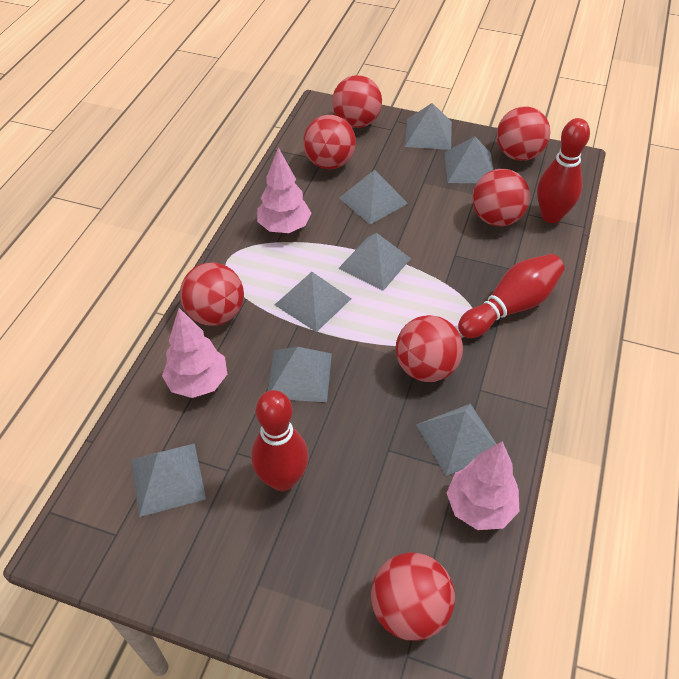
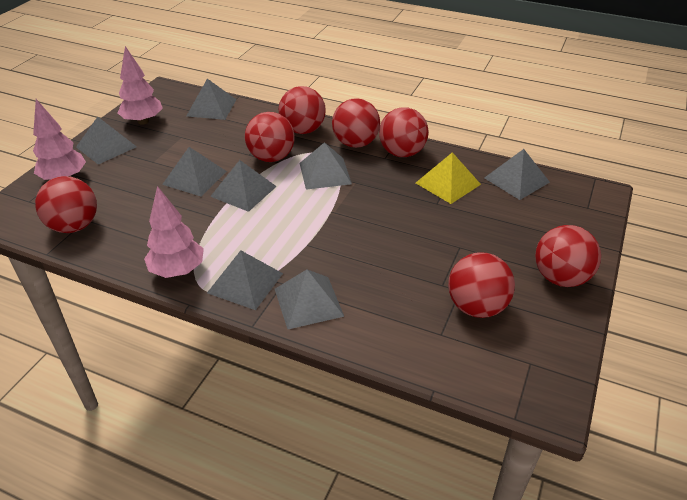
red bowling pin: [251,390,309,491] [458,254,565,338] [537,118,590,223] = 3 -> none = 0
yellow pyramid: none = 0 -> [416,152,481,204] = 1

